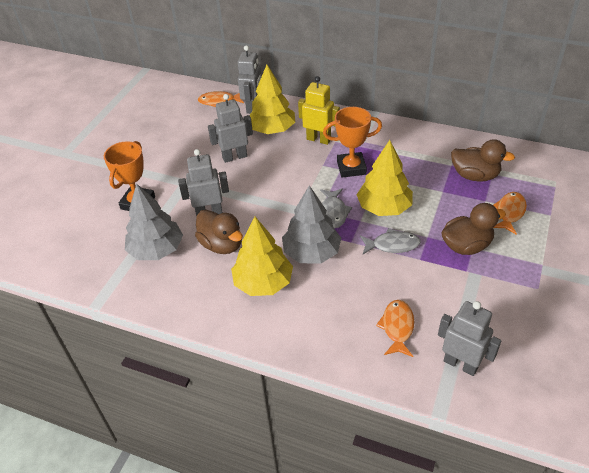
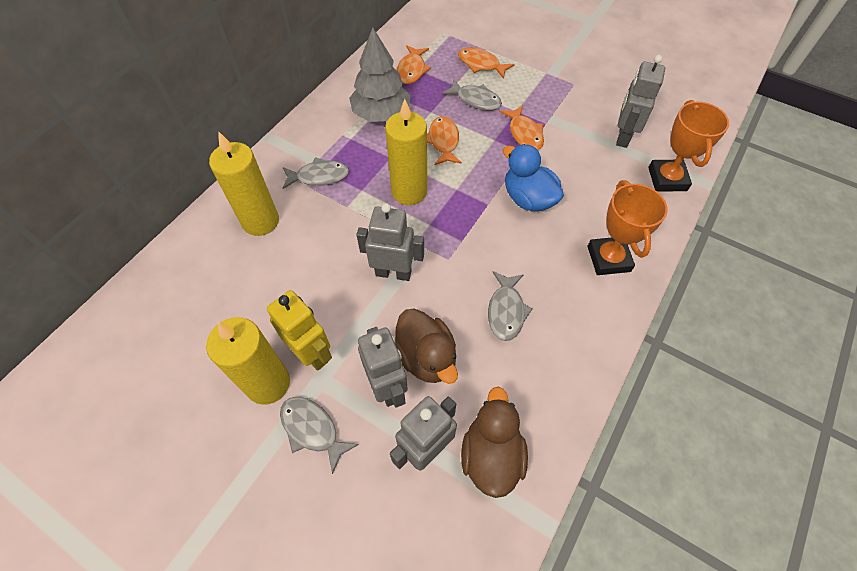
blue duck: none = 0 -> [503,144,564,211] = 1
brown duck: [195,210,243,254] [441,203,506,255] [451,139,515,182] = 3 -> [395,308,458,384] [461,387,528,498] = 2
grey fish: [320,188,352,228] [360,228,421,254] = 2 -> [280,397,359,474] [283,157,349,189] [442,79,502,110] [488,271,533,341] = 4
grey tree: [125,183,183,260] [282,185,341,263] = 2 -> [349,28,411,122] = 1
orange fish: [198,91,244,107] [376,300,414,357] [493,192,527,234] = 3 -> [397,45,431,84] [427,116,462,165] [458,47,515,79] [500,105,544,150] = 4
yellow candle: none = 0 -> [206,317,290,405] [209,131,279,236] [385,99,427,205] = 3
yellow tree: [231,217,293,296] [250,65,295,134] [357,140,413,216] = 3 -> none = 0

